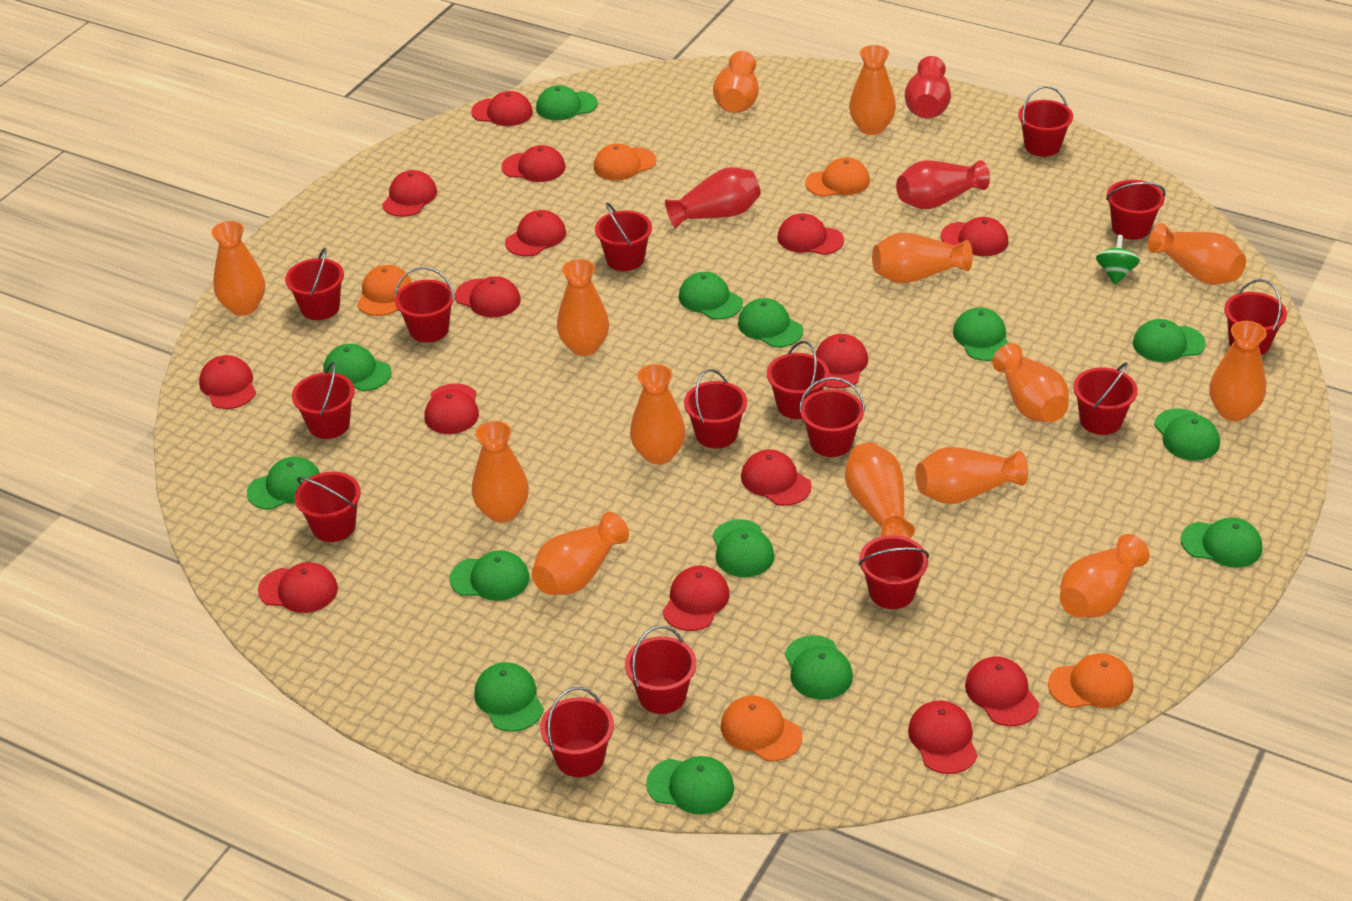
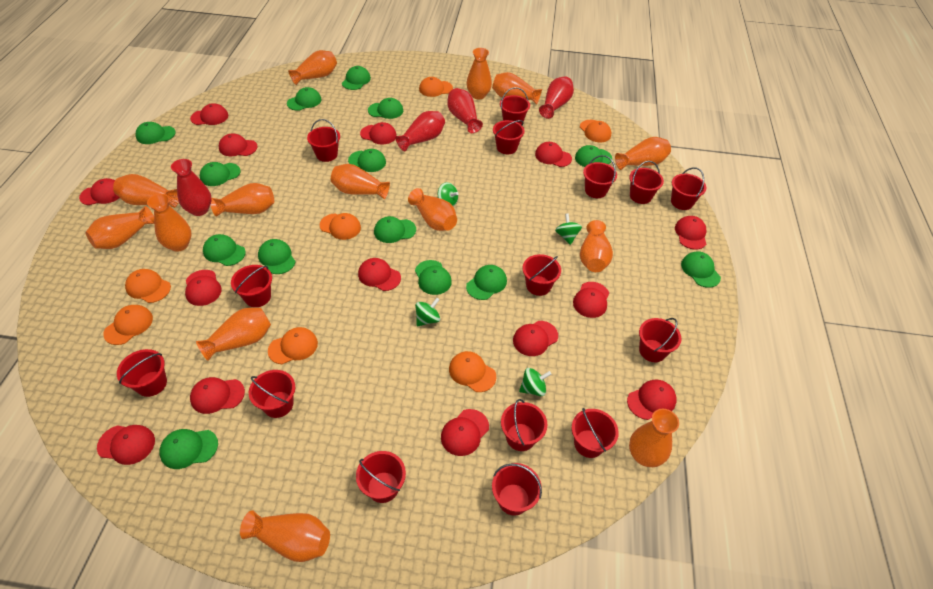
green spinning top: [1096,235,1140,285] = 1 -> [415,298,440,326] [438,182,459,206] [519,368,551,396] [555,213,582,245] = 4
orange cap: [357,265,412,316] [594,143,656,181] [721,696,802,761] [805,158,870,197] [1048,653,1133,708] = 5 -> [103,305,153,345] [125,269,171,303] [268,327,318,364] [320,213,361,240] [419,77,453,97] [449,351,496,392] [580,120,611,142] = 7
red cap: [199,355,256,409] [258,562,338,613] [382,170,437,217] [424,383,479,434] [455,276,521,317] [471,91,533,126] [501,145,566,182] [505,210,566,256] [663,566,730,631] [741,449,812,506] [777,213,844,255] [816,334,868,389] [908,701,978,774] [941,217,1008,256] [965,656,1039,726] = 15 -> [79,178,119,205] [97,425,155,465] [185,270,222,306] [190,103,228,125] [190,377,245,414] [219,133,257,156] [358,258,401,291] [360,122,397,145] [441,409,489,456] [513,321,558,356] [535,142,572,167] [573,282,609,318] [627,380,677,420] [675,216,706,250] = 14
red vase: [665,167,761,228] [896,160,990,209] [905,56,951,118] = 3 -> [171,159,211,216] [395,111,445,151] [447,88,483,133] [539,76,574,119] = 4

